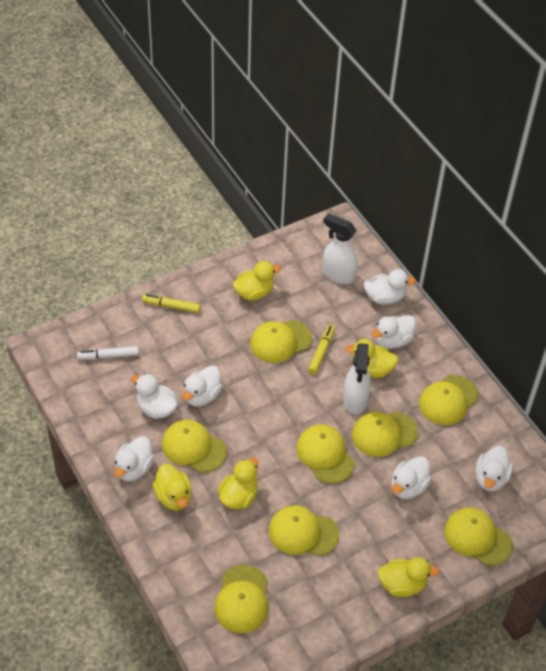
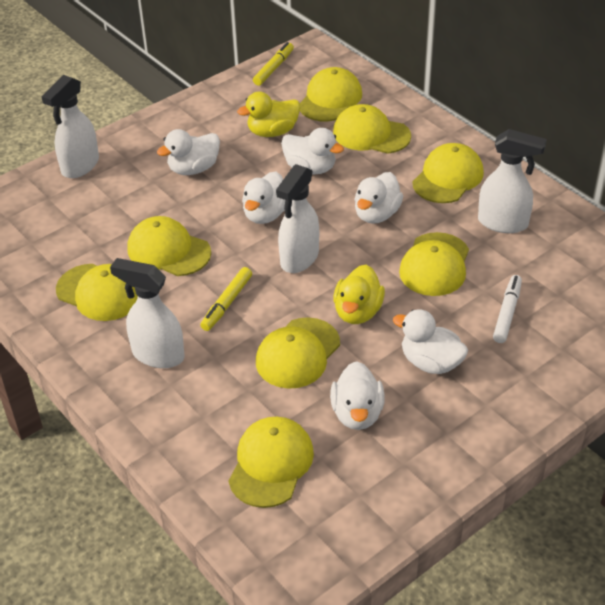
white duck: [114,436,155,482] [131,374,178,419] [182,366,223,406] [364,269,416,305] [372,315,416,349] [391,456,432,499] [475,446,513,492] = 7 -> [157,129,220,175] [242,171,285,224] [281,128,344,174] [330,361,385,430] [354,172,403,224] [393,309,468,374] = 6
white spray bottle: [323,213,358,284] [343,343,371,414] = 2 -> [41,75,99,178] [110,258,185,368] [276,164,319,273] [478,129,547,233] = 4
yellow duck: [152,464,192,511] [217,458,258,509] [233,261,281,301] [345,339,398,378] [378,557,440,597] = 5 -> [237,91,300,137] [333,265,385,324] = 2

